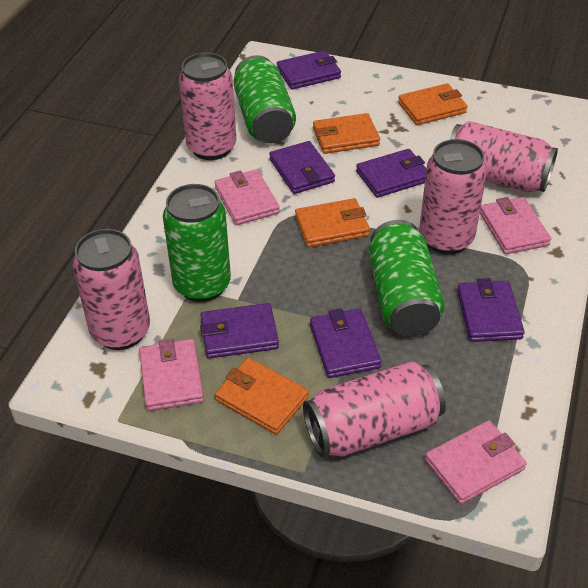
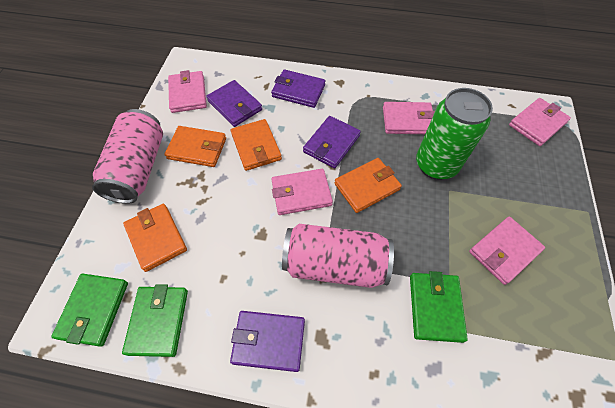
green can: [163,184,231,302] [233,55,296,143] [368,220,445,337] = 3 -> [416,88,493,180] = 1
green wallet: none = 0 -> [51,274,128,347] [122,284,188,357] [410,271,468,343] = 3
pink can: [73,229,150,350] [179,53,236,160] [303,361,446,457] [419,139,487,254] [449,121,558,192] = 5 -> [92,109,163,204] [282,224,394,288] = 2
pink wallet: [139,338,204,411] [215,169,280,225] [425,420,527,504] [480,197,551,254] = 4 -> [168,70,207,113] [271,169,333,215] [383,102,435,134] [469,217,545,285] [509,98,571,146] = 5
purple wallet: [200,303,279,359] [269,141,335,194] [277,50,341,90] [310,308,382,378] [356,149,426,198] [457,278,525,342] = 6 -> [206,80,262,127] [230,311,305,372] [271,69,325,108] [303,116,361,168] = 4

